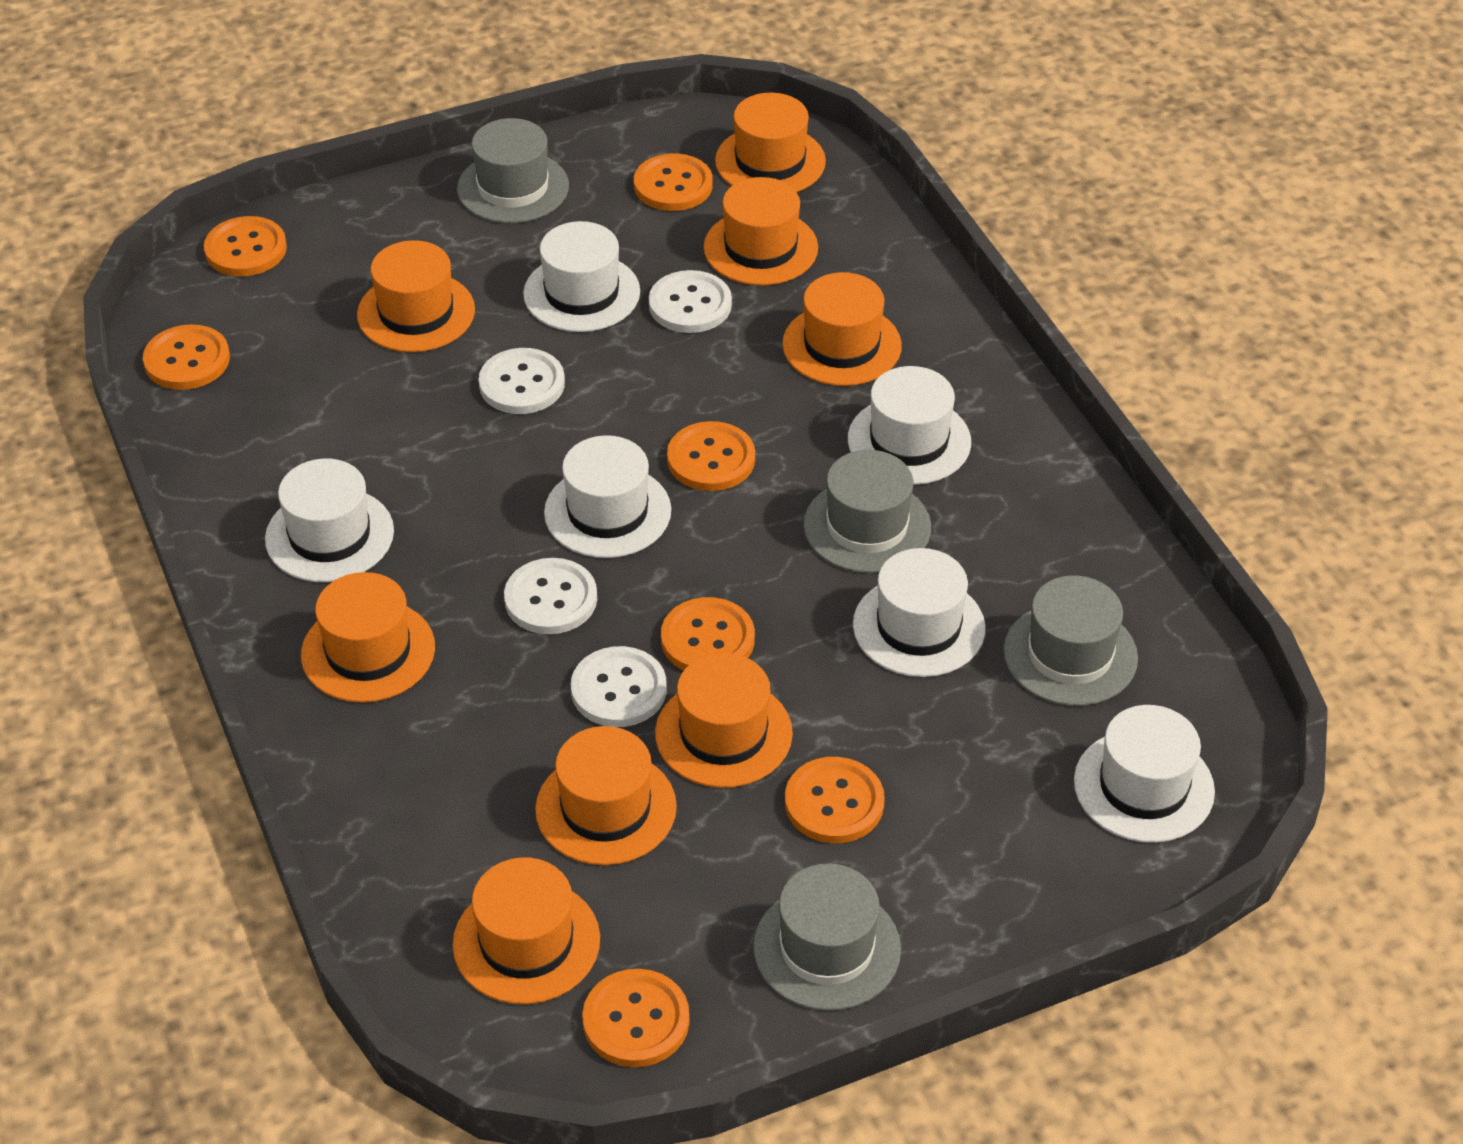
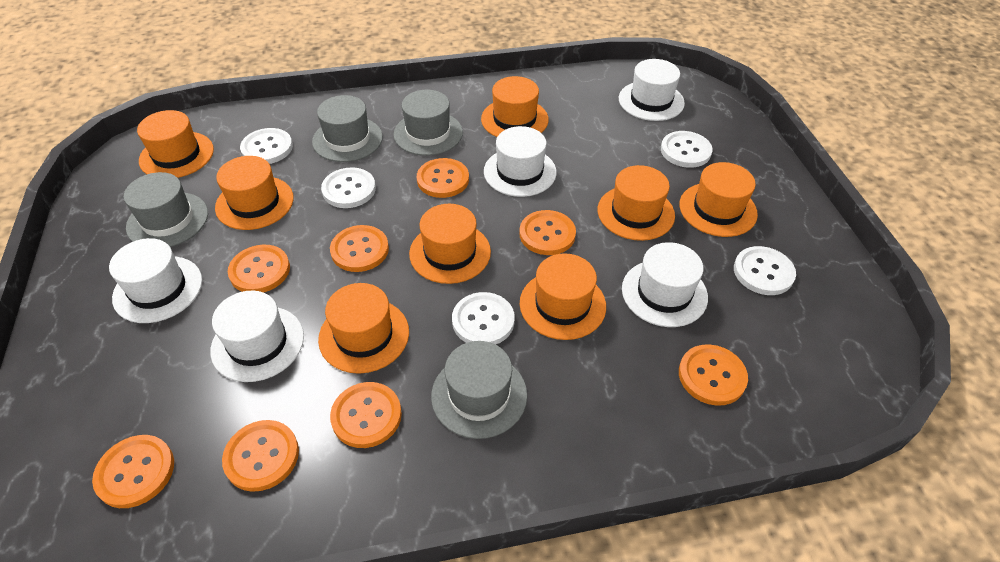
orange button: [143,324,230,390] [204,216,287,276] [582,969,689,1067] [634,154,713,211] [661,597,755,671] [667,421,755,491] [785,757,885,843] = 7 -> [92,435,174,508] [222,420,299,492] [228,245,290,292] [330,225,389,272] [330,382,402,448] [417,158,469,198] [519,210,576,255] [679,344,748,406] = 8
white button: [479,348,565,414] [504,558,597,634] [571,646,667,727] [649,270,732,333] = 4 -> [240,128,293,164] [321,167,376,208] [452,292,515,345] [661,131,712,168] [734,246,796,295] = 5
white hat: [265,459,394,582] [523,221,640,332] [544,435,671,558] [848,366,971,485] [853,548,985,677] [1074,705,1215,843] = 6 -> [109,238,202,323] [210,291,304,382] [484,126,557,197] [619,59,685,121] [622,242,708,327] = 5

